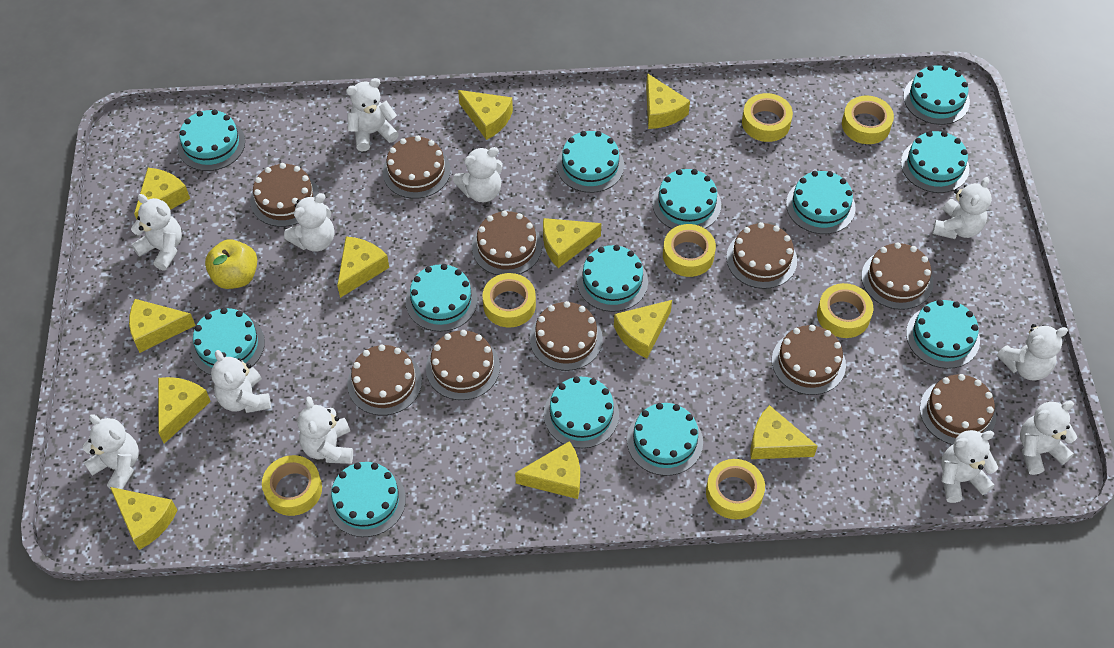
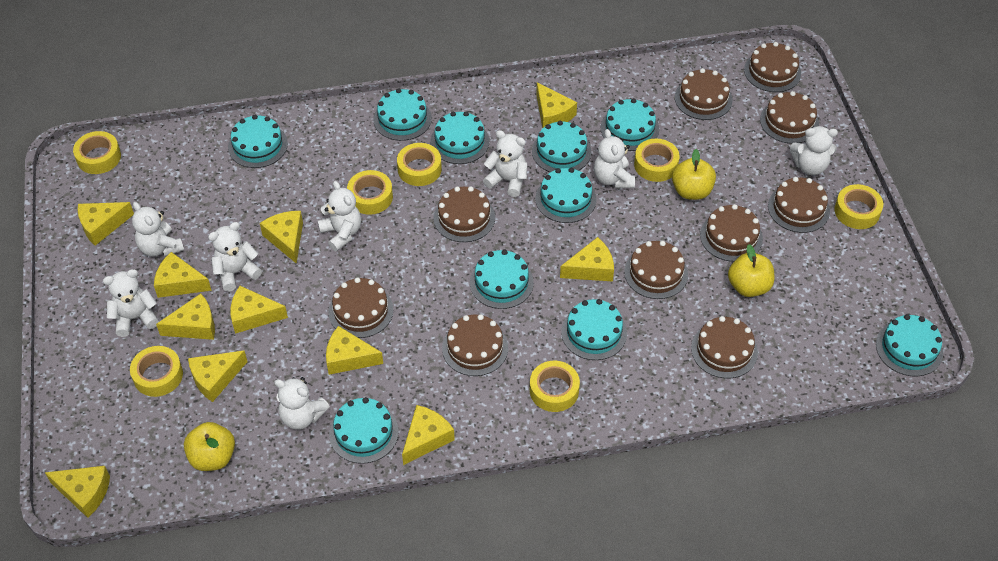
turquoise cake: [178,109,245,171] [191,308,265,375] [327,462,406,537] [406,264,478,332] [544,376,619,448] [557,131,624,193] [577,245,648,312] [627,403,703,476] [652,169,721,229] [786,171,856,234] [901,131,970,193] [903,65,970,125] [906,300,980,369] = 13 -> [228,115,288,168] [329,397,399,464] [373,88,432,141] [430,111,489,164] [470,249,534,309] [532,121,591,172] [535,168,597,223] [561,299,627,360] [601,98,659,151] [876,314,943,377] = 10
white teddy bear: [83,414,139,489] [131,194,182,271] [211,350,271,413] [284,193,334,252] [298,396,353,464] [346,78,399,151] [453,147,503,202] [932,177,992,239] [941,430,998,503] [997,324,1068,381] [1020,401,1077,475] = 11 -> [103,269,159,337] [132,202,184,257] [208,222,262,292] [274,377,330,430] [317,181,361,252] [483,130,527,197] [594,129,635,188] [790,126,838,175] = 8
yellow apple: [205,239,257,289] = 1 -> [184,422,235,471] [672,149,716,200] [728,244,774,297] = 3

